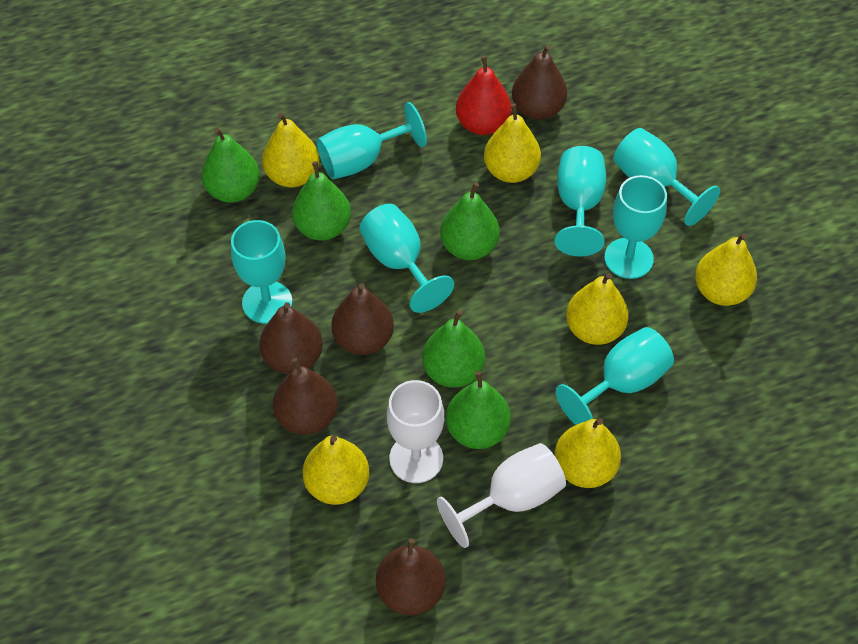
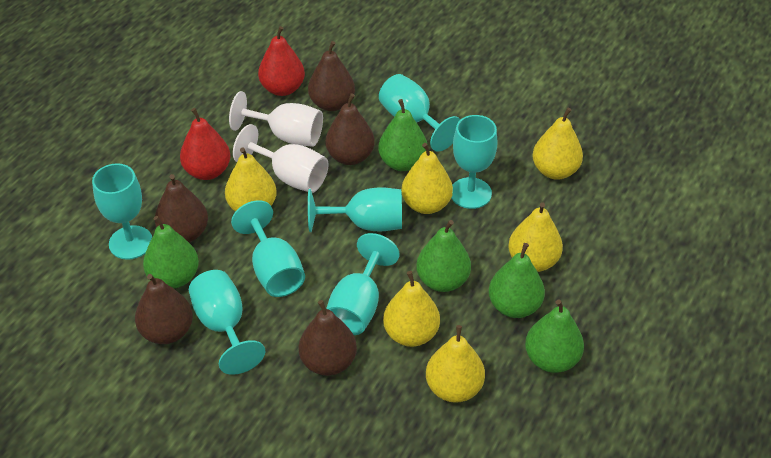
red pear: [456,56,511,135] = 1 -> [180,108,230,180] [258,26,305,96] = 2

